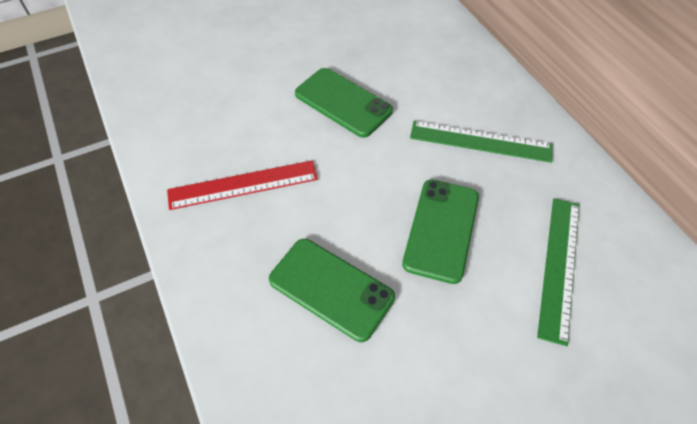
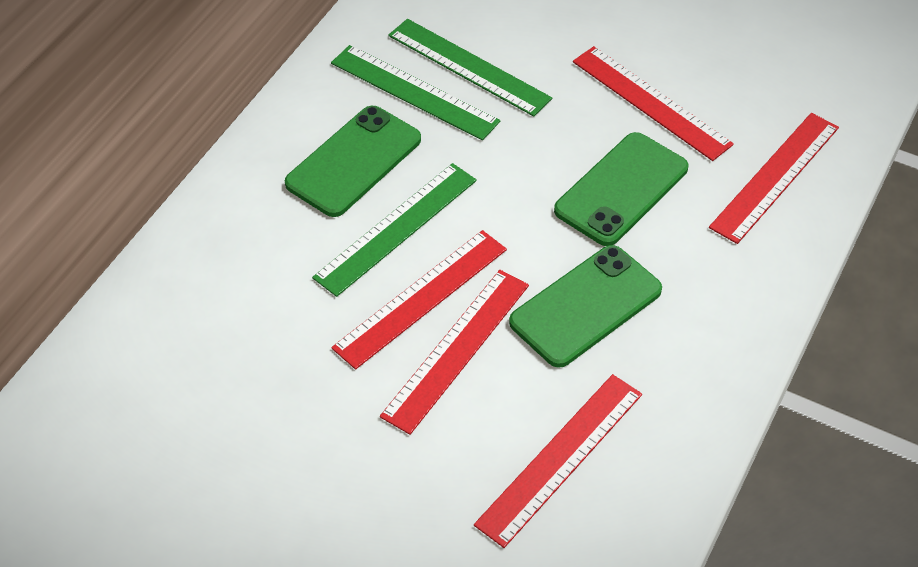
green ruler: [410,121,553,163] [537,198,579,346] = 2 -> [312,163,477,297] [331,45,500,141] [388,19,552,117] = 3
red ruler: [167,160,318,210] = 1 -> [331,230,507,370] [380,270,529,435] [474,374,642,548] [573,46,734,161] [709,113,839,244] = 5

